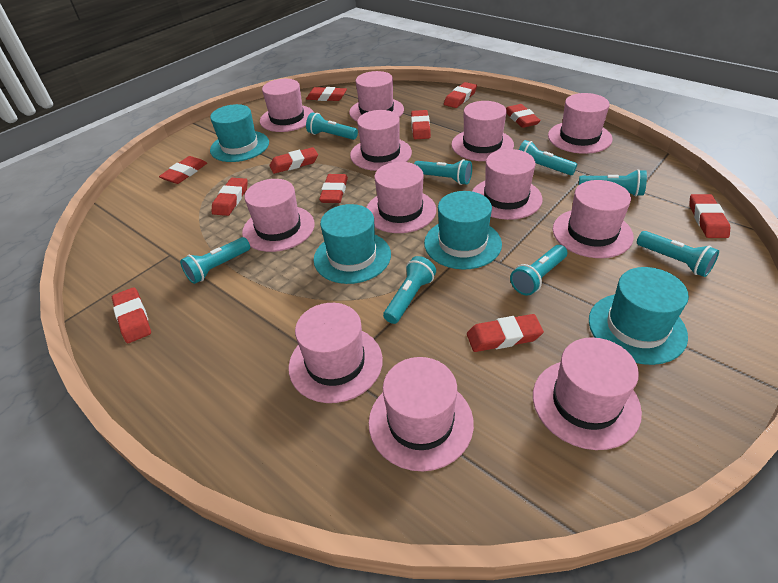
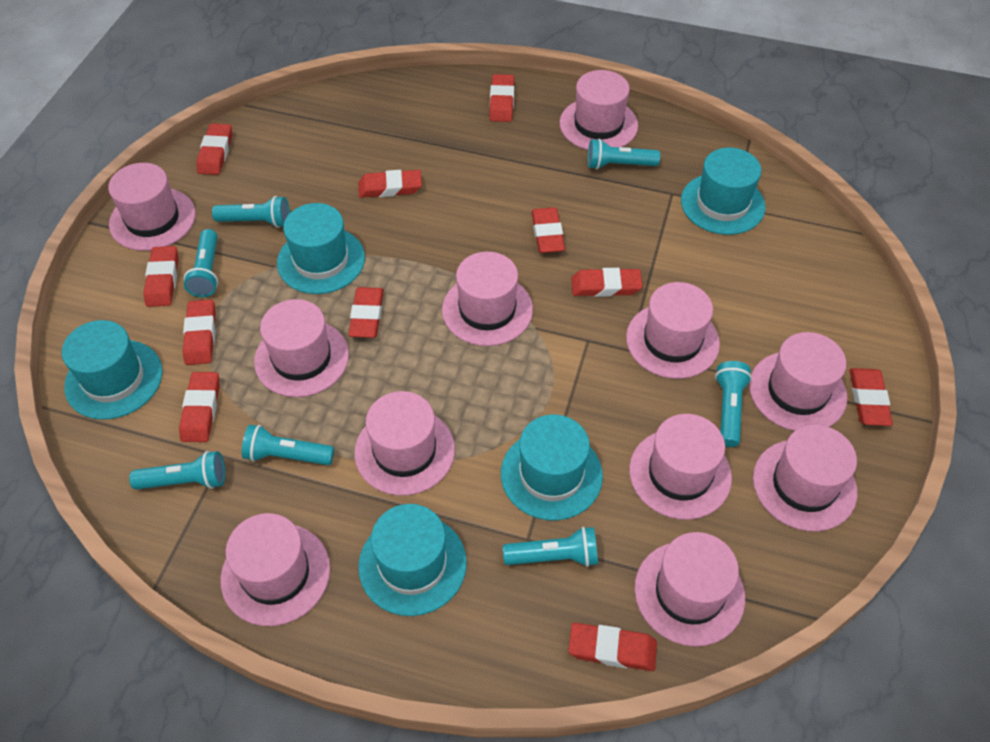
pink hat: [242,179,314,252] [260,79,314,132] [289,303,383,403] [349,71,404,121] [350,110,412,171] [366,162,436,233] [369,357,474,471] [451,101,514,161] [472,149,543,220] [533,337,642,450] [548,93,613,154] [553,180,634,258] = 12 -> [108,163,195,251] [221,513,330,626] [254,299,349,397] [354,391,455,496] [442,252,533,346] [560,70,638,150] [626,282,720,379] [629,414,732,520] [634,532,745,647] [749,332,847,431] [753,425,857,532] = 11
turquoise flashlight: [180,237,250,284] [306,112,358,140] [383,256,436,324] [414,159,472,185] [510,245,567,295] [519,140,577,175] [579,169,647,196] [637,231,719,277] = 8 -> [129,451,225,490] [184,229,218,297] [212,196,290,228] [242,425,334,465] [503,527,598,567] [588,139,660,170] [715,361,752,447] = 7
turquoise hat: [210,104,269,162] [314,204,391,284] [424,191,502,269] [589,267,689,365] = 4 -> [62,320,162,420] [277,203,365,294] [358,504,467,616] [501,415,603,520] [681,148,765,235] = 5

